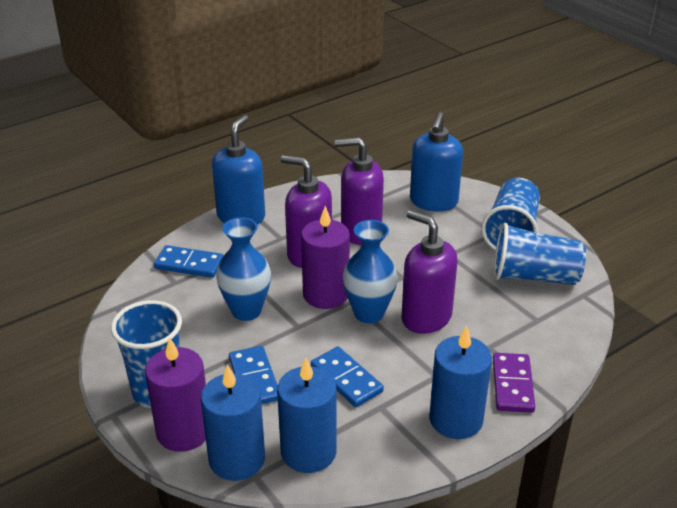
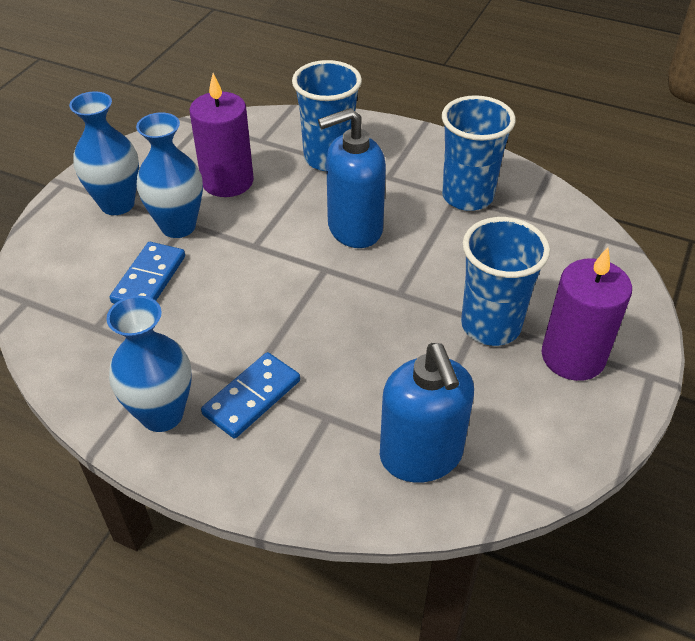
blue candle: [201,364,265,481] [277,358,337,473] [429,326,492,439] = 3 -> none = 0
blue domino: [154,245,224,278] [229,346,278,404] [311,347,384,407] = 3 -> [110,242,185,304] [201,352,300,438] = 2
blue vase: [216,217,271,321] [343,220,398,323] = 2 -> [69,91,139,215] [107,295,192,432] [136,113,203,238] = 3
purple domino: [493,353,535,413] = 1 -> none = 0
purple soap dispenser: [281,155,332,268] [335,137,384,245] [401,210,457,334] = 3 -> none = 0

